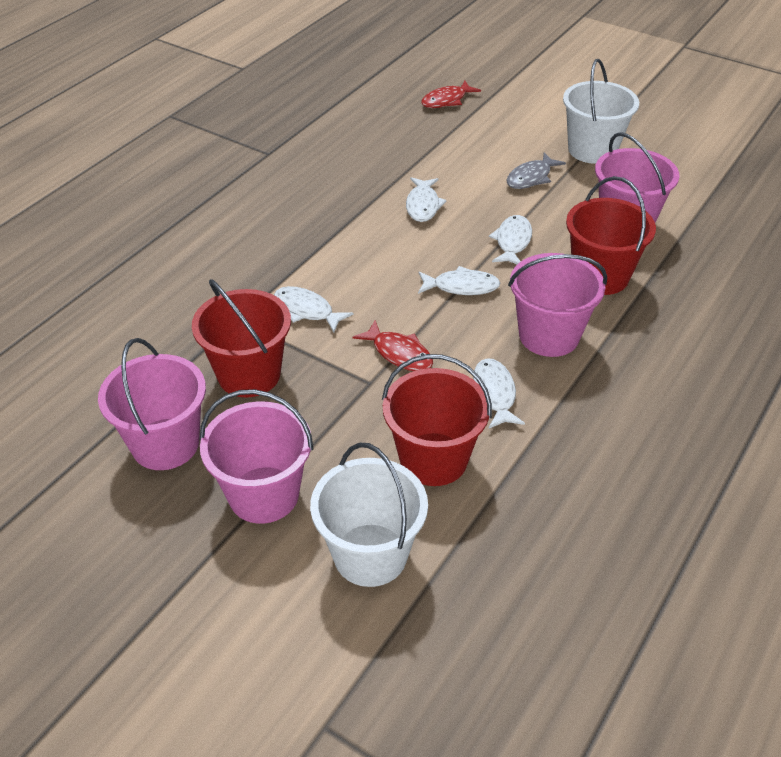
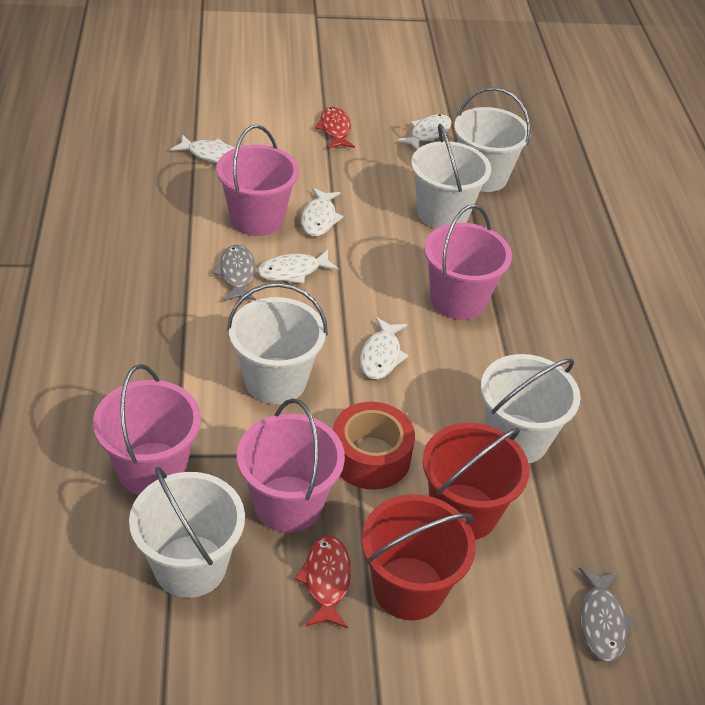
grey fish: [506,152,566,189] = 1 -> [212,244,256,301] [579,568,636,662] = 2
red bucket: [192,279,291,397] [382,354,492,486] [566,176,656,295] = 3 -> [362,494,476,620] [423,423,529,540] = 2
red tape: none = 0 -> [333,402,415,490] = 1
white bucket: [310,443,428,587] [563,59,639,164] = 2 -> [129,467,245,598] [227,283,328,404] [411,124,491,229] [454,87,531,192] [481,354,581,464] = 5

